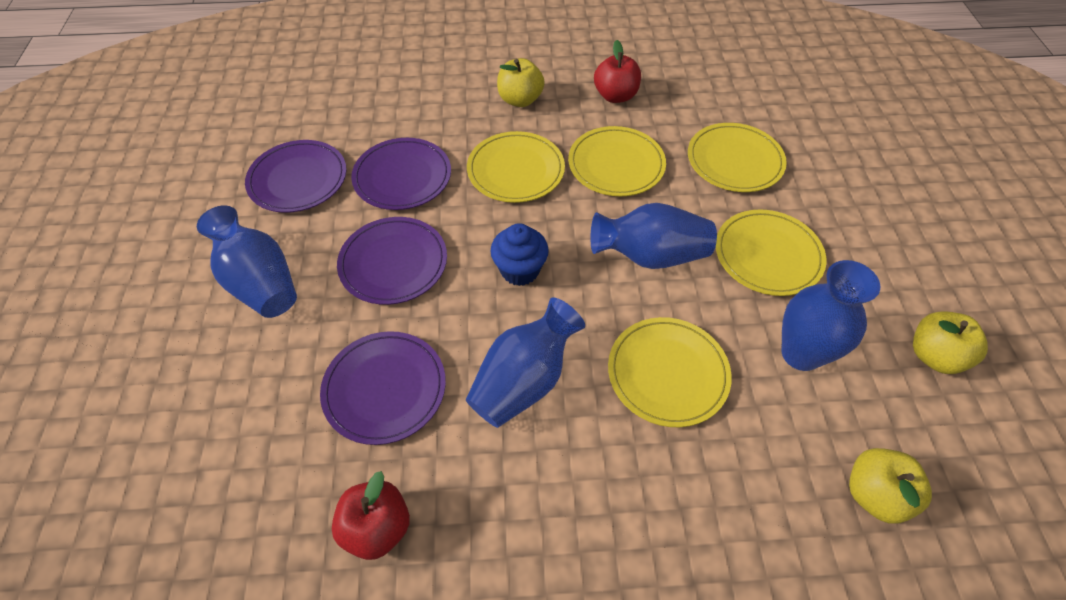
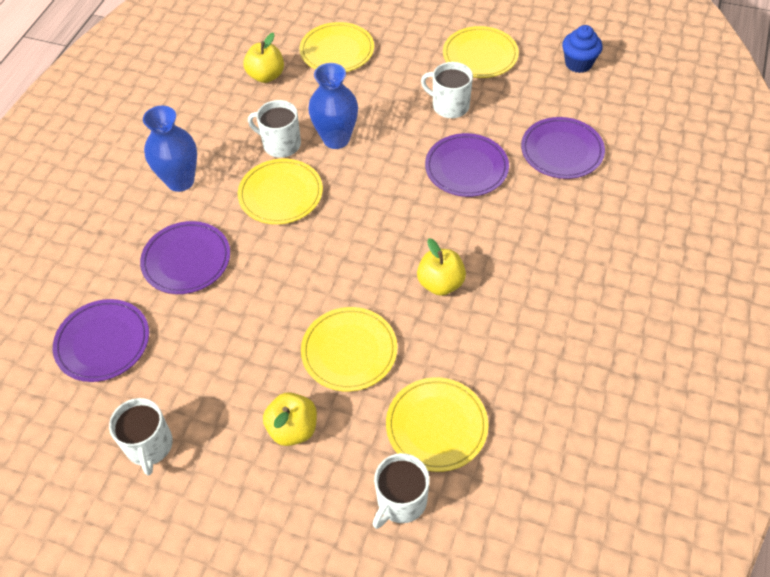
blue vase: [197,205,297,318] [466,297,585,428] [590,203,717,269] [781,260,881,371] = 4 -> [143,106,197,192] [308,63,358,149] = 2
red apple: [332,471,410,560] [594,40,641,103] = 2 -> none = 0
white mug: none = 0 -> [109,398,173,476] [248,100,301,158] [373,453,430,529] [421,62,473,118] = 4

